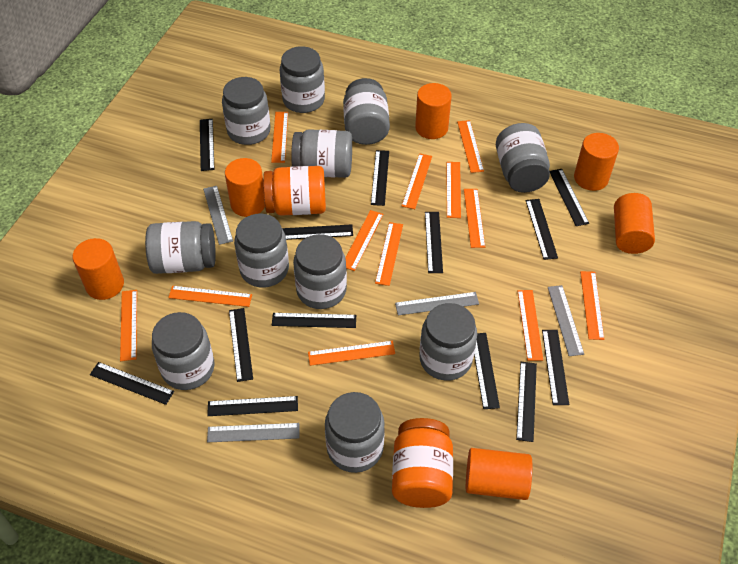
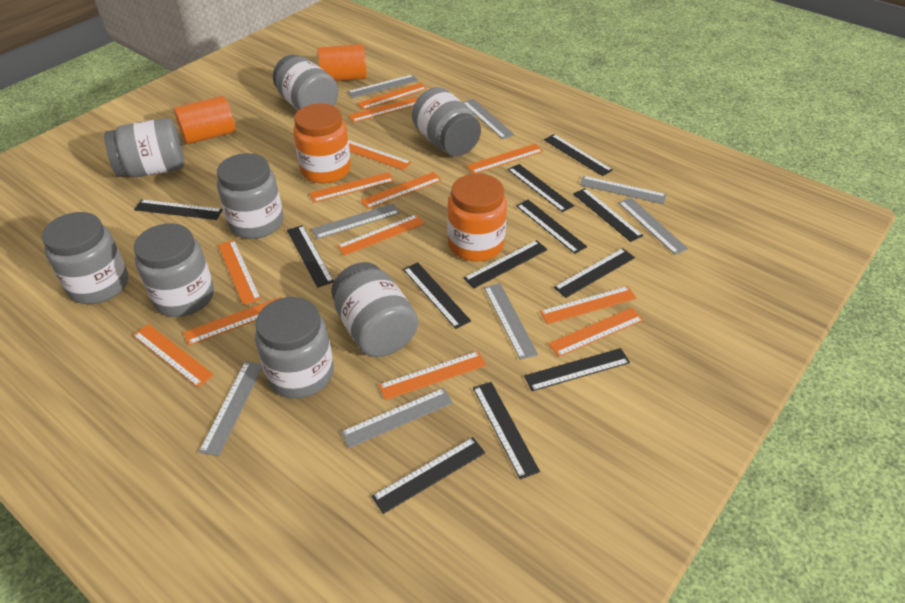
black ruler: [90,362,174,405] [200,119,215,171] [207,396,298,416] [229,308,253,382] [272,313,356,328] [282,224,353,240] [371,150,389,206] [425,212,443,273] [474,333,500,409] [516,362,537,442] [526,199,558,260] [542,330,569,405] [549,169,589,226] = 13 -> [134,200,223,220] [287,225,334,288] [372,437,485,514] [403,262,471,329] [464,240,548,289] [473,382,540,479] [508,164,574,212] [516,200,587,254] [524,348,630,391] [544,134,613,176] [554,248,635,298] [573,188,643,242] = 12
grey jar: [145,221,216,274] [152,312,215,390] [222,77,271,145] [234,214,289,287] [280,46,325,113] [291,129,352,178] [293,234,347,309] [325,392,385,473] [343,78,390,145] [419,303,477,381] [496,123,550,193] = 11 -> [42,212,128,304] [104,118,184,178] [134,223,214,317] [217,153,283,239] [255,297,333,399] [273,55,338,110] [331,262,418,357] [412,87,481,156] = 8
grey ruler: [203,186,233,245] [207,423,299,443] [395,292,479,315] [548,285,584,356] = 4 -> [199,361,263,456] [311,204,400,239] [341,388,453,448] [348,74,418,98] [463,99,515,139] [484,283,538,360] [580,176,667,204] [618,198,688,255] = 8
orange cylinder: [72,238,124,300] [225,158,265,217] [415,83,452,139] [466,448,533,500] [574,133,619,191] [614,193,655,254] = 6 -> [174,96,236,144] [318,44,367,81] = 2
orange ruler: [120,290,137,361] [168,286,252,307] [271,112,288,163] [308,341,395,366] [346,210,383,271] [375,222,403,286] [402,153,432,209] [447,162,461,218] [457,120,484,173] [464,189,485,248] [518,290,543,361] [580,271,604,340] = 12 -> [133,324,214,387] [184,297,282,346] [218,240,261,305] [309,172,394,203] [337,214,425,256] [348,97,418,123] [348,140,411,170] [357,83,427,110] [360,172,442,209] [379,351,486,400] [467,144,543,174] [540,286,637,324] [548,308,643,357] = 13

